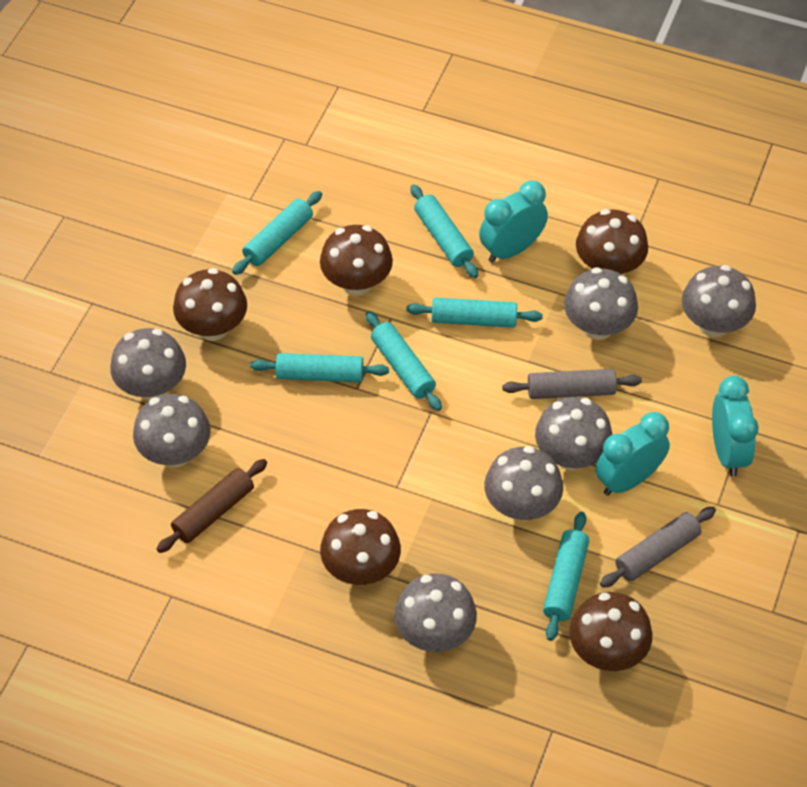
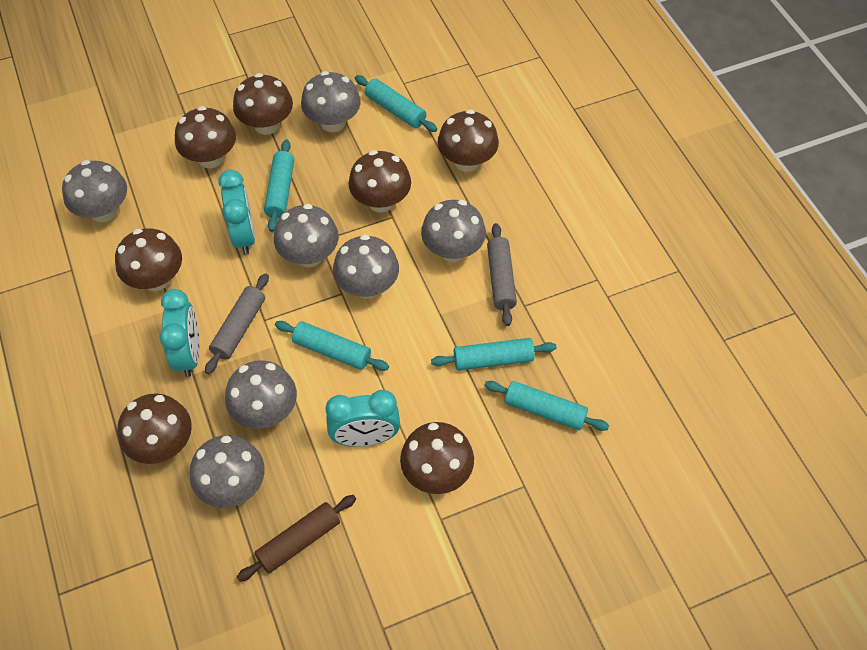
brown mushroom: [173,268,247,341] [320,225,393,295] [320,509,401,585] [569,592,652,671] [576,209,648,275] = 5 -> [115,228,182,291] [117,393,192,464] [175,106,236,168] [233,73,293,135] [348,150,411,212] [400,422,474,494] [438,109,499,172] = 7
turquoise rolling pin: [232,191,322,275] [250,353,389,382] [366,311,442,411] [406,297,543,328] [410,184,478,278] [543,512,589,641] = 6 -> [264,139,294,232] [275,321,389,371] [355,75,437,132] [431,338,557,371] [484,381,609,431] = 5

